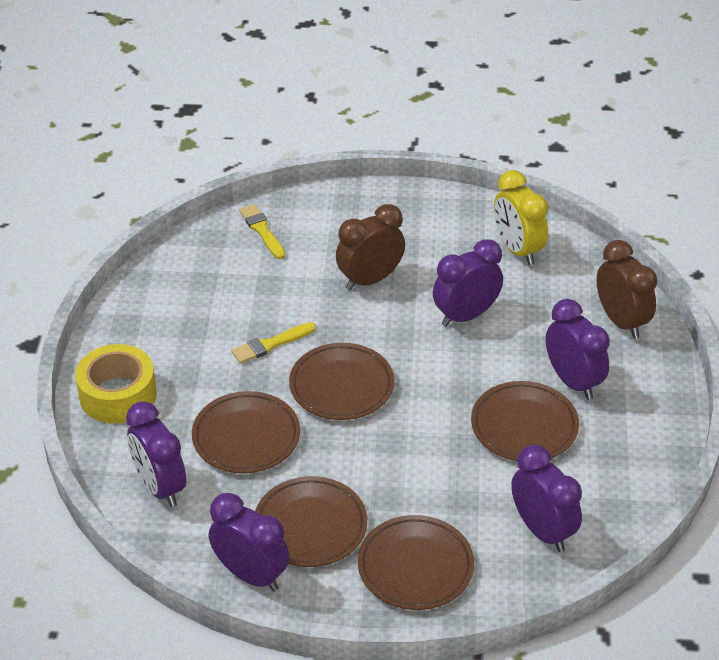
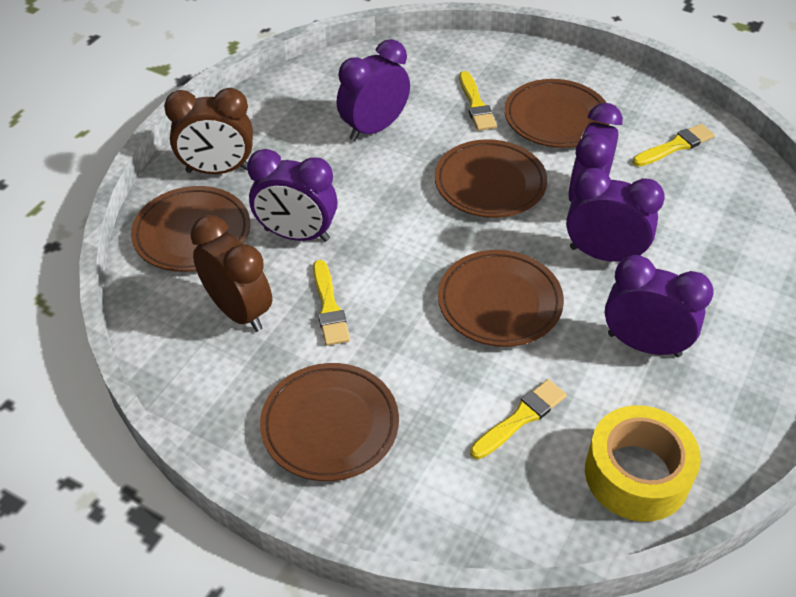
yellow brush: [231,322,316,364] [239,204,285,259] = 2 -> [313,260,350,346] [459,71,497,131] [470,379,567,459] [633,124,715,167] = 4
yellow clock: [494,170,548,265] = 1 -> none = 0

